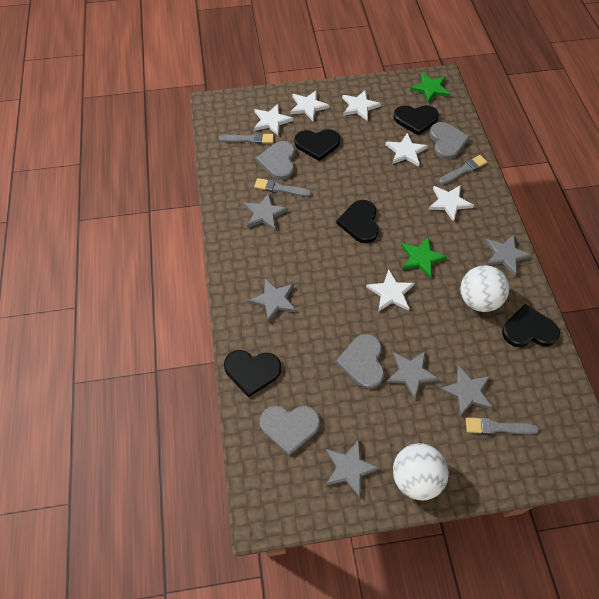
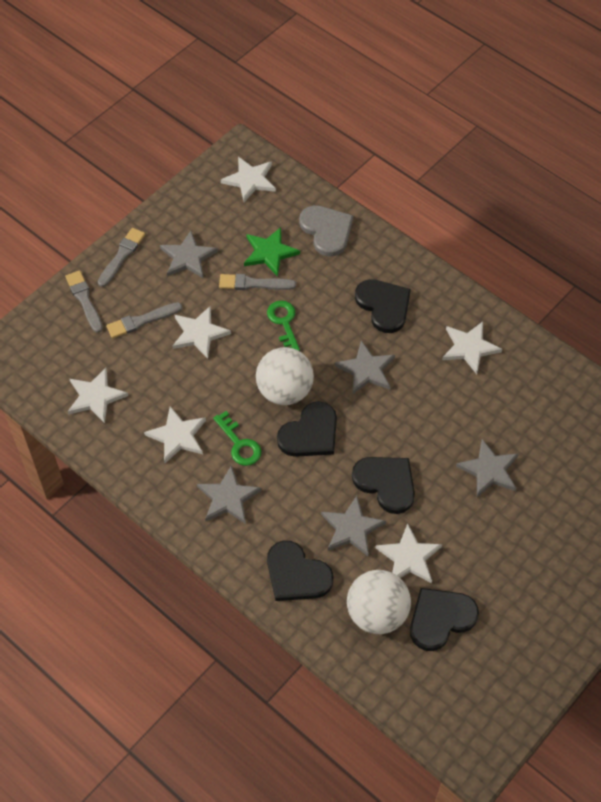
green key: none = 0 -> [213,411,261,466] [267,300,300,351] = 2
green star: [401,237,447,279] [410,73,450,103] = 2 -> [244,227,300,277] = 1
grey heart: [256,141,295,180] [260,405,320,456] [336,334,384,389] [430,122,470,159] = 4 -> [299,205,353,257] = 1
grey star: [244,193,288,230] [248,278,297,323] [326,440,380,498] [386,351,439,400] [439,365,493,416] [485,234,532,276] = 6 -> [160,231,218,278] [197,466,262,524] [321,496,386,557] [335,341,395,395] [456,439,518,497] = 5

